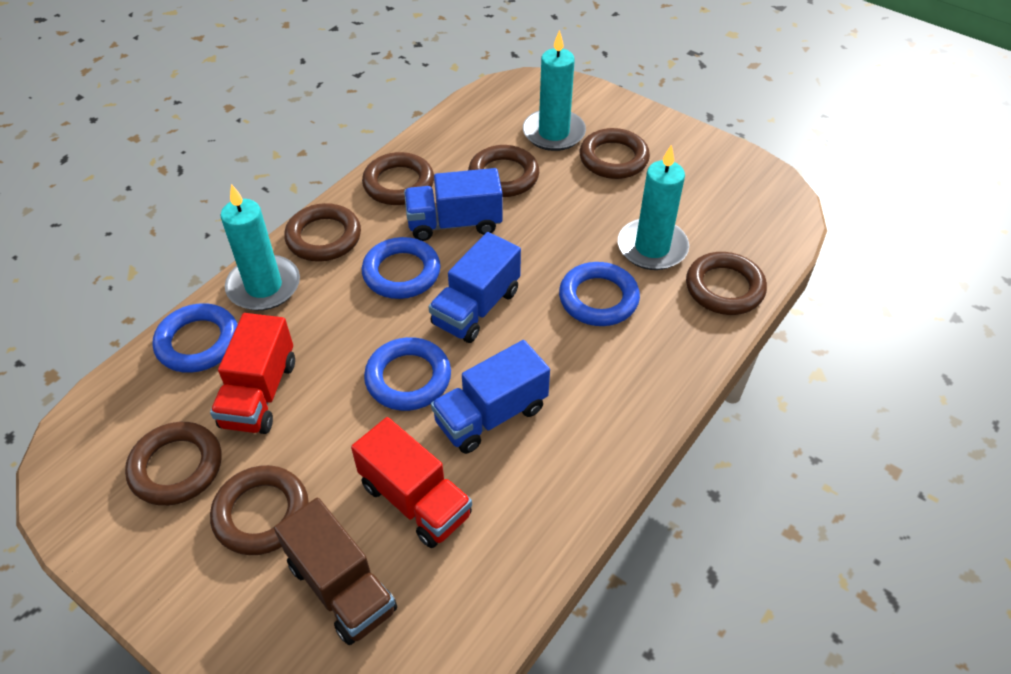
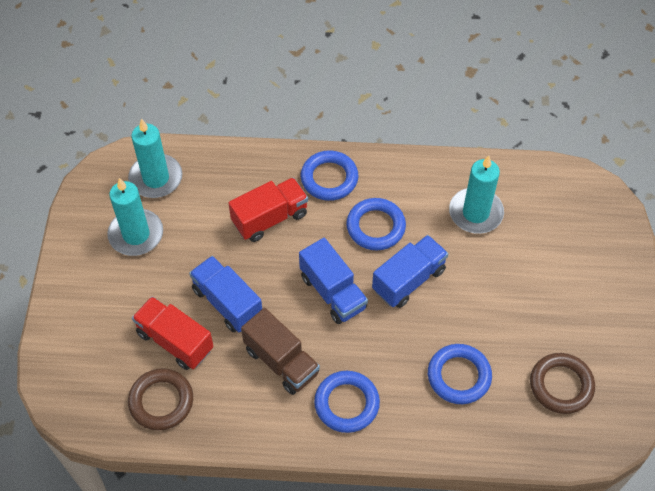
brown ring: [125,422,222,506] [210,465,309,555] [284,203,361,262] [362,152,434,205] [468,145,539,197] [580,128,650,179] [686,252,767,315] = 7 -> [128,368,193,431] [530,353,595,414] = 2

